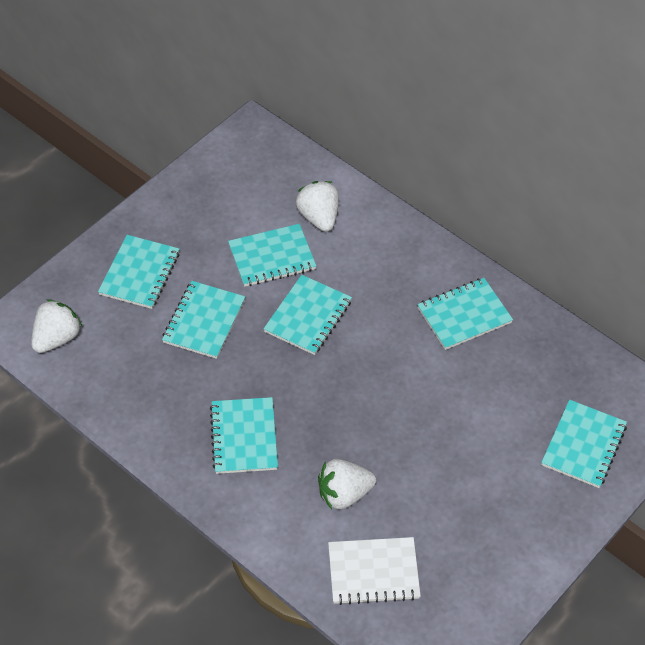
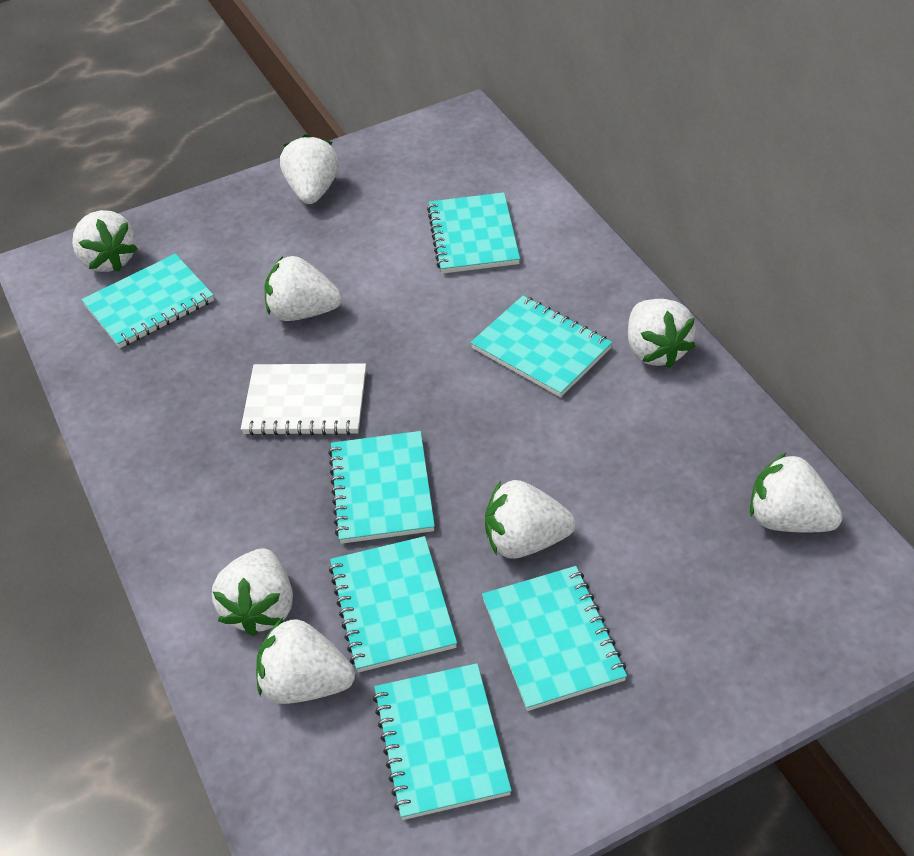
white strawberry: [31,299,82,353] [296,181,339,232] [318,459,376,510] = 3 -> [72,210,138,272] [212,548,293,636] [256,618,355,704] [264,256,342,321] [280,134,339,204] [485,480,576,559] [628,299,696,368] [750,453,843,532] = 8

